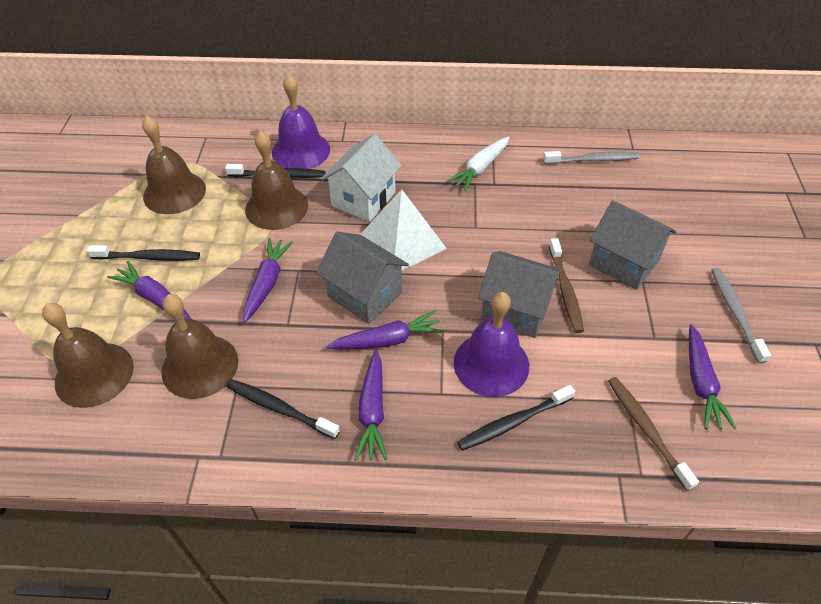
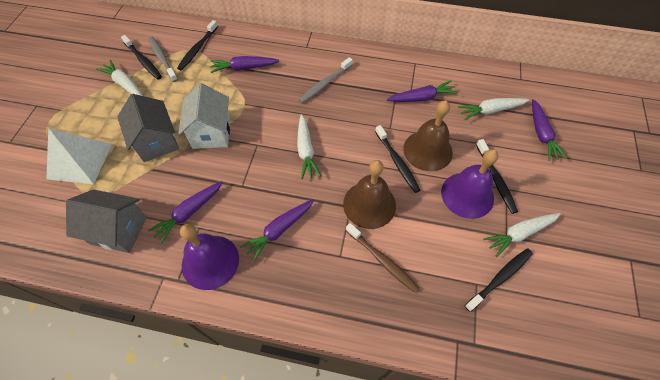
black toothbrush: [87,245,200,261] [225,164,325,178] [227,379,340,439] [457,385,575,451] = 4 -> [121,35,162,80] [177,20,218,70] [375,125,421,193] [465,248,533,312] [476,139,518,214] = 5
brown bell: [42,303,134,408] [142,116,206,214] [161,294,238,399] [245,131,308,230] = 4 -> [343,160,396,229] [403,100,453,171] = 2
brown toothbrush: [549,238,584,333] [608,377,699,491] = 2 -> [346,223,420,293] = 1
grey house: [316,232,409,324] [478,251,562,338] [589,200,676,290] = 3 -> [66,189,147,253] [117,94,179,162] = 2
white carrot: [447,136,509,191] = 1 -> [96,60,143,96] [297,114,321,179] [458,98,529,120] [483,213,561,257] = 4

